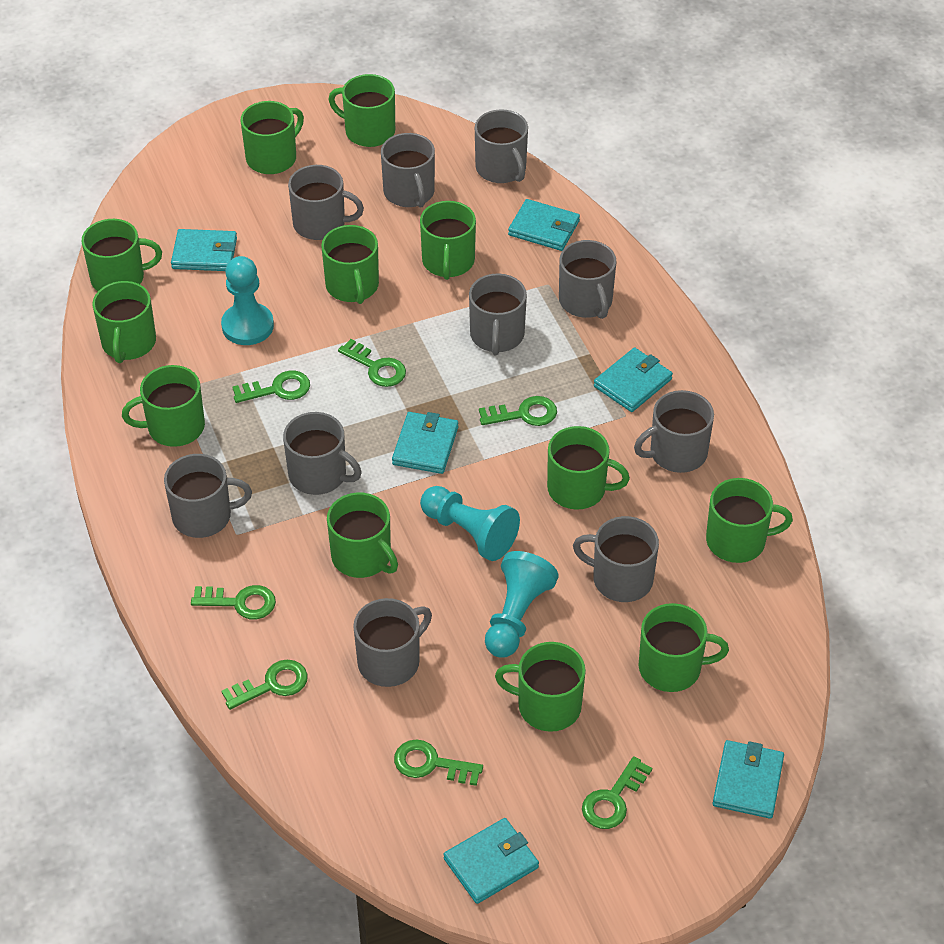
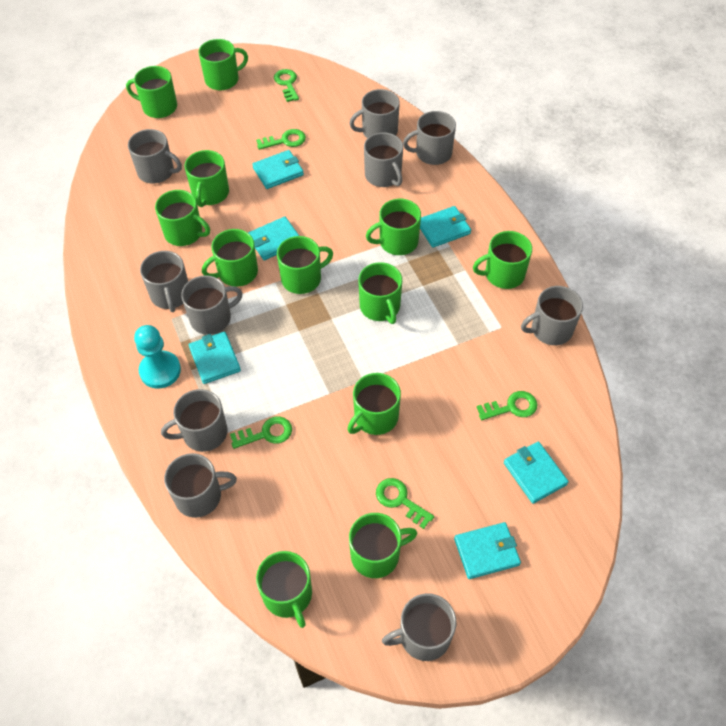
green key: [191,585,276,620] [221,660,308,710] [232,371,310,403] [338,339,406,387] [394,739,483,786] [479,396,557,426] [582,756,652,829] = 7 -> [230,416,292,449] [256,129,306,150] [274,69,299,102] [376,478,434,529] [477,391,537,420] = 5
turquoise pawn: [221,256,274,345] [420,486,520,561] [485,551,559,657] = 3 -> [134,325,181,389] = 1

